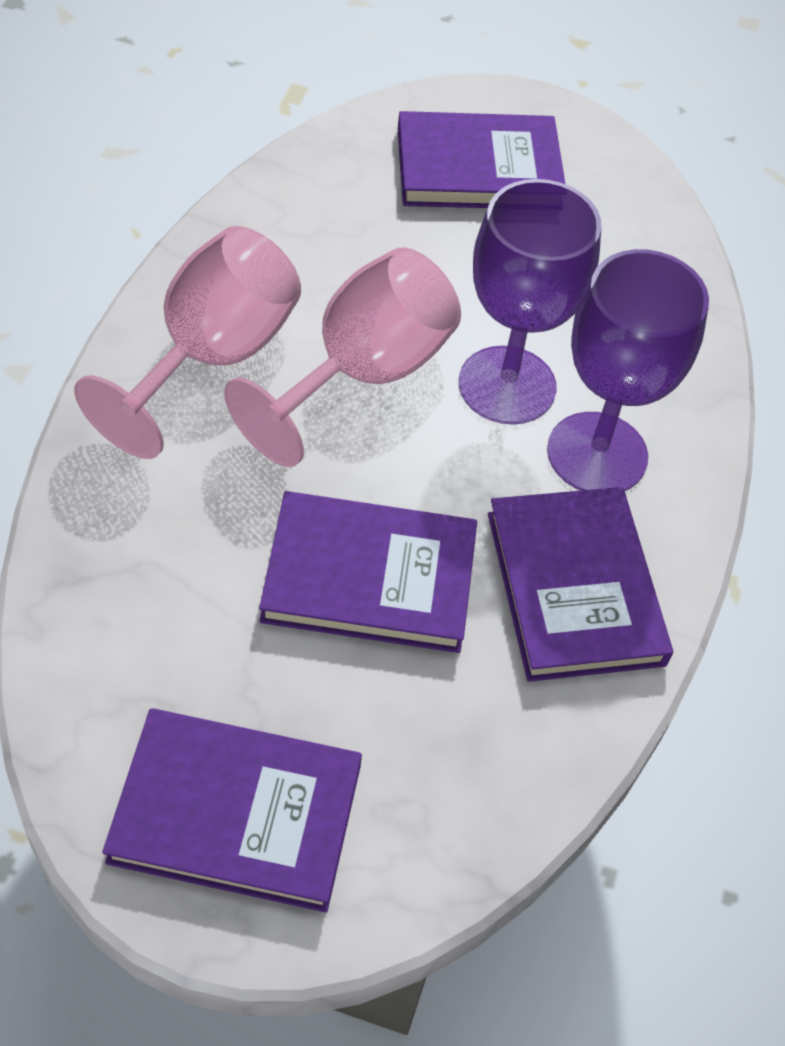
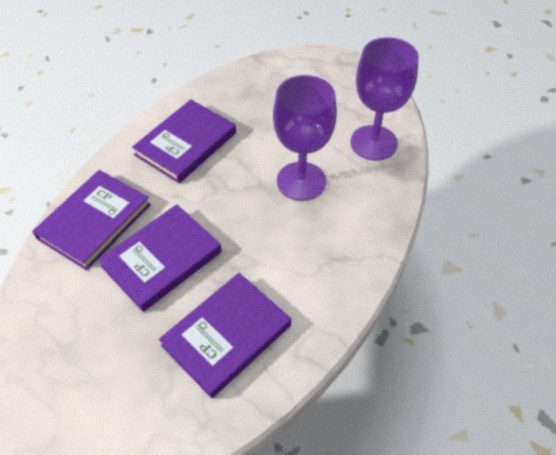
pink goblet: [74,226,301,459] [224,247,461,467] = 2 -> none = 0

